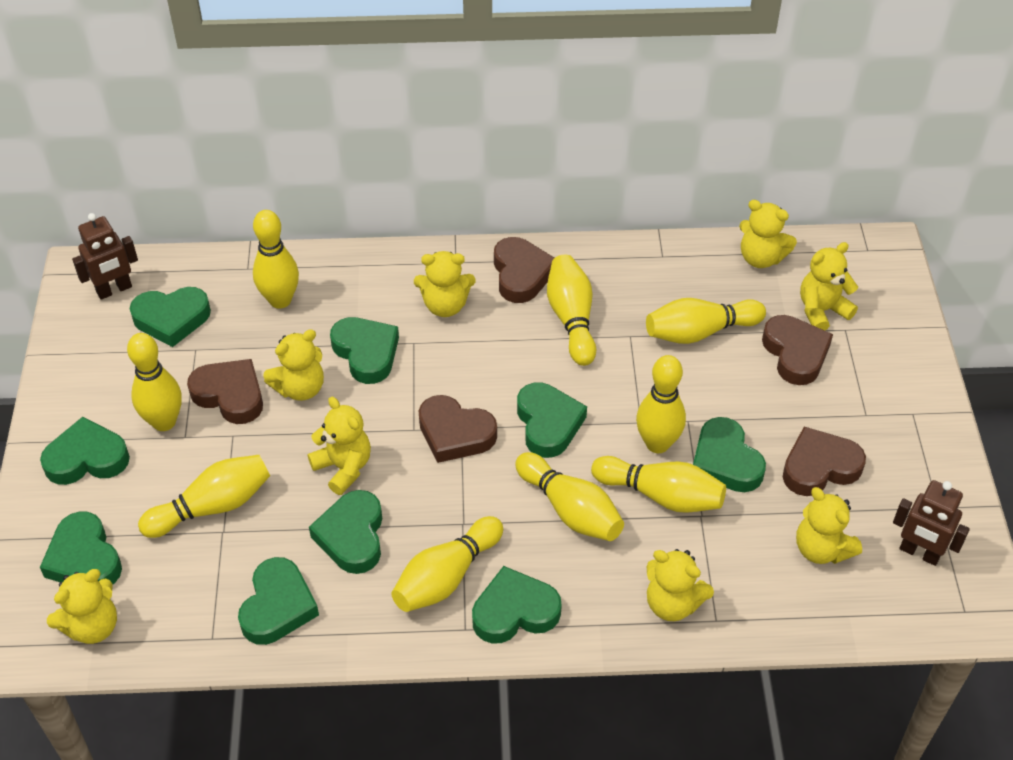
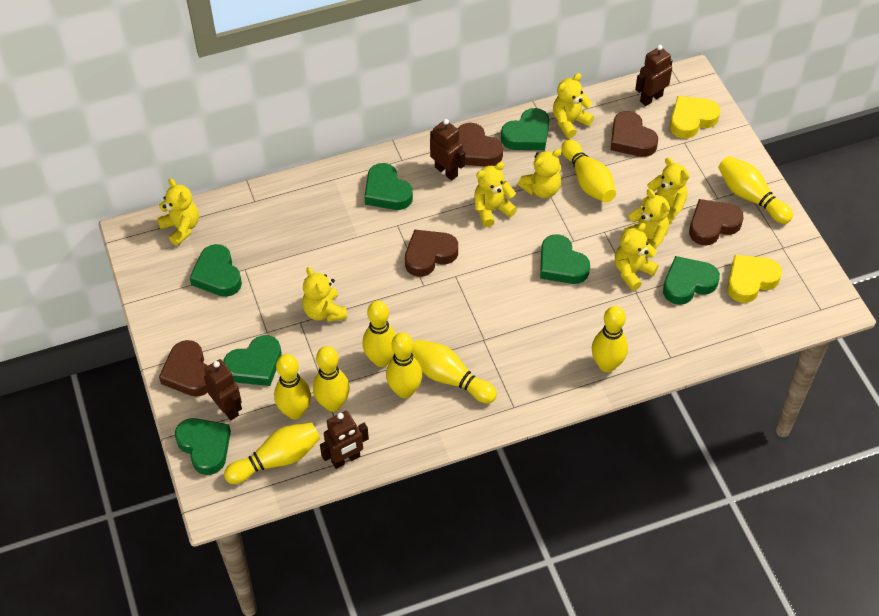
brown robot: [72,213,138,300] [893,480,970,566] = 2 -> [204,359,242,420] [320,411,369,469] [430,119,465,180] [635,45,673,106] = 4
green heart: [40,417,130,485] [40,511,122,584] [130,287,211,347] [238,557,319,645] [309,490,382,574] [330,317,399,384] [472,566,562,644] [517,382,587,458] [693,417,766,492] = 9 -> [175,418,231,475] [189,244,242,297] [223,335,282,386] [365,163,413,210] [501,108,549,150] [540,234,590,284] [663,256,720,305] = 7
yellow heart: none = 0 -> [670,96,720,139] [727,255,782,303] = 2

